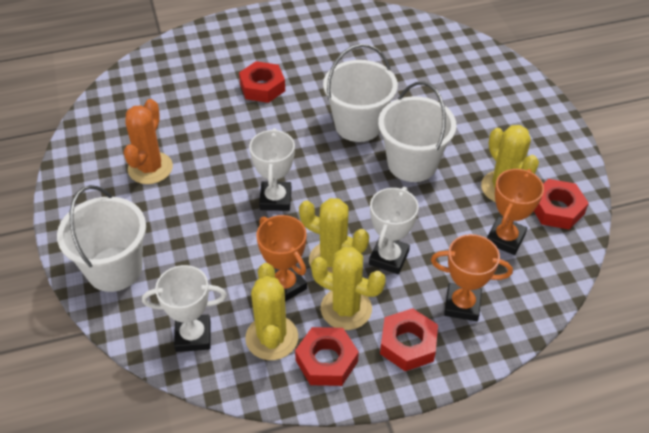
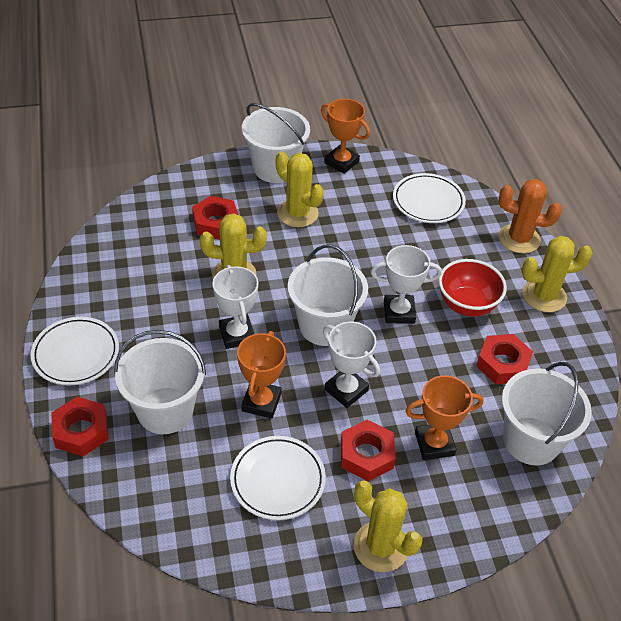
red bowl: none = 0 -> [438,259,507,317] = 1
white bucket: [57,185,146,292] [323,44,398,142] [378,81,457,182] = 3 -> [114,330,206,434] [242,103,310,183] [288,244,368,346] [502,362,592,465] = 4
white plate: none = 0 -> [31,317,119,385] [230,436,326,520] [393,173,466,223] = 3

